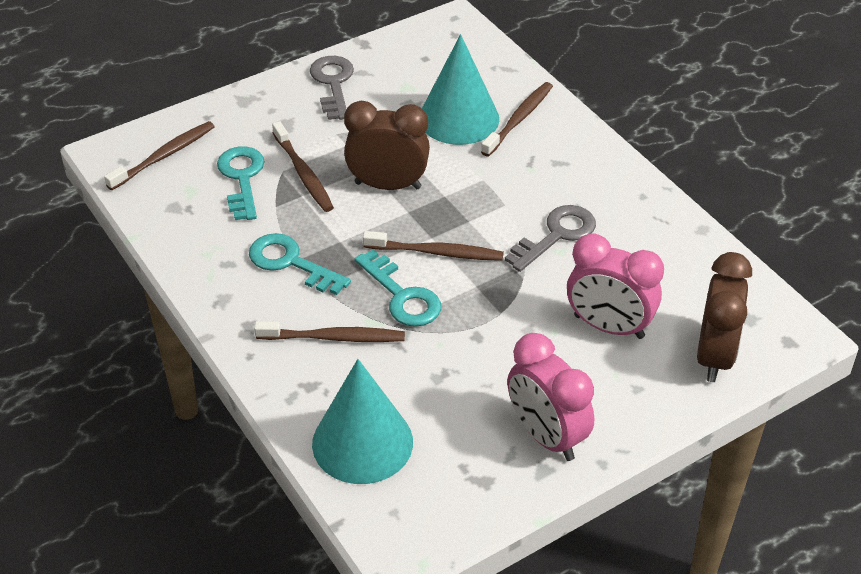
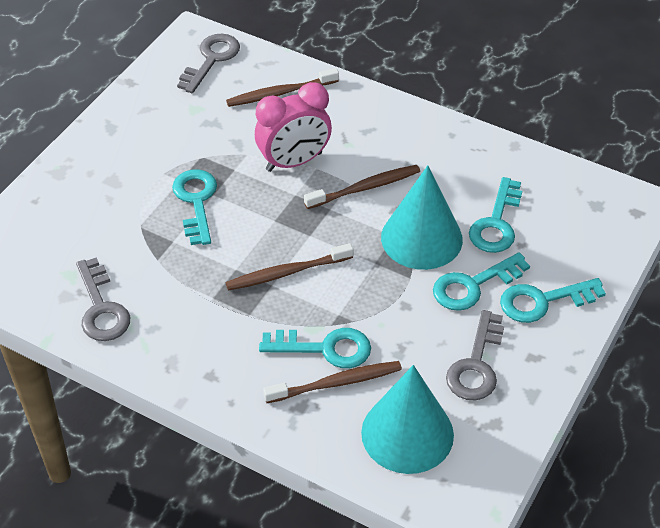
brown clock: [344,101,430,190] [697,252,752,382] = 2 -> none = 0
brown toothbrush: [104,121,215,190] [254,321,405,342] [272,121,334,212] [363,231,504,261] [481,82,553,157] = 5 -> [225,243,353,291] [226,68,339,107] [263,361,402,403] [304,165,420,209] = 4
grey key: [310,56,354,120] [505,205,596,272] = 2 -> [76,257,130,341] [177,34,240,93] [446,310,504,400] = 3
pink clock: [507,333,594,461] [567,234,664,339] = 2 -> [255,82,332,172] = 1
turquoise key: [217,146,265,220] [249,233,351,295] [355,249,441,327] = 3 -> [172,169,217,245] [259,328,371,368] [433,252,530,311] [469,177,522,253] [500,278,606,323] = 5

